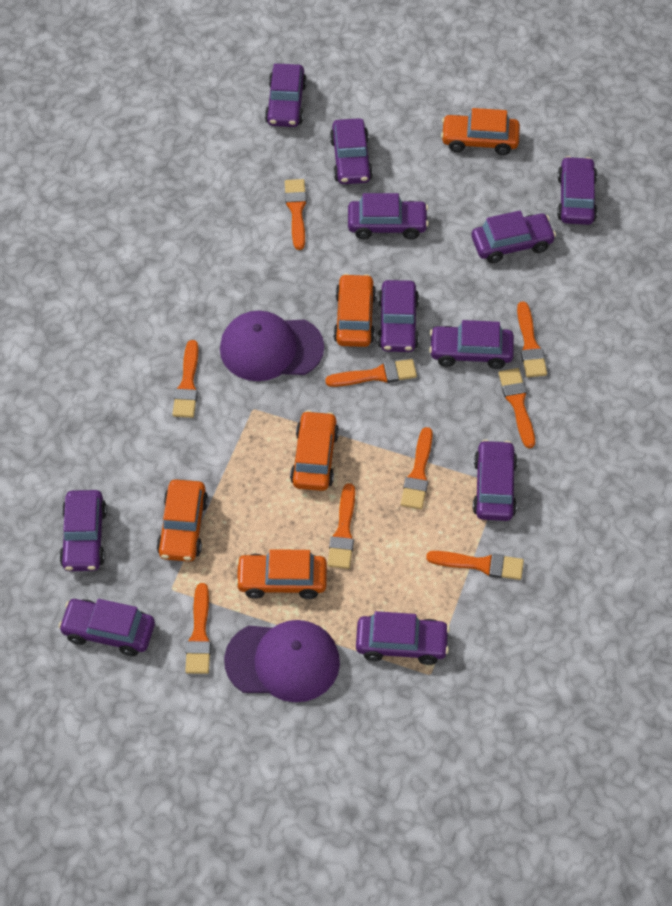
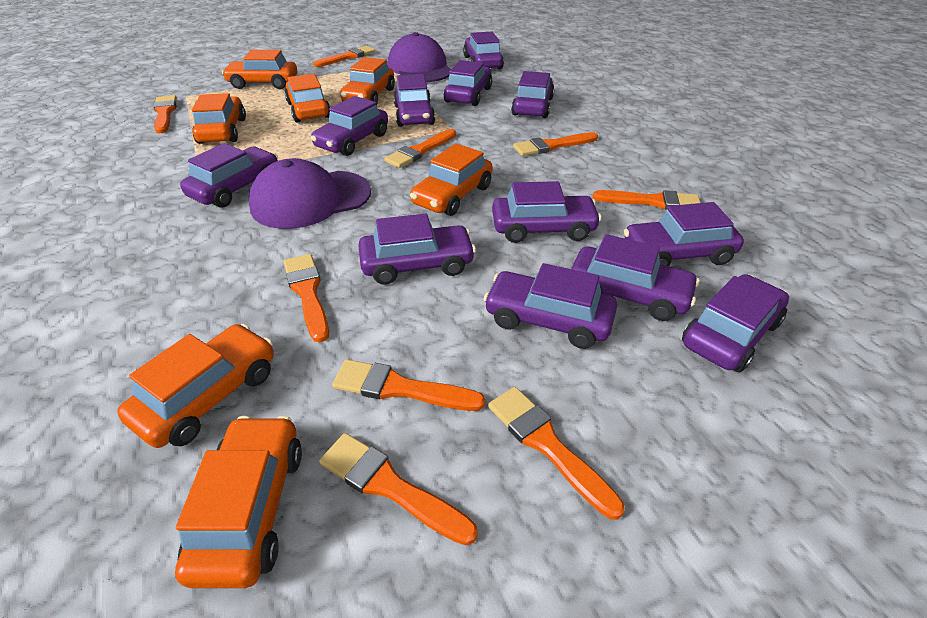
orange car: [157,480,208,562] [235,549,327,599] [290,410,339,491] [333,273,376,347] [441,108,520,155] = 5 -> [117,324,274,448] [175,416,302,588] [192,93,246,144] [222,50,297,89] [285,74,331,122] [340,57,395,105] [410,144,492,216] = 7
purple car: [58,599,155,656] [59,490,107,571] [265,64,307,127] [330,118,373,184] [348,193,429,239] [356,611,450,665] [377,280,419,352] [429,320,514,369] [472,211,556,263] [473,440,518,521] [557,156,598,225] = 11 -> [180,143,278,208] [311,96,388,156] [358,214,476,285] [393,74,435,127] [444,60,492,106] [463,31,504,69] [483,263,617,349] [492,181,602,243] [511,71,555,118] [571,234,700,321] [624,202,744,266] [682,274,789,373] = 12

